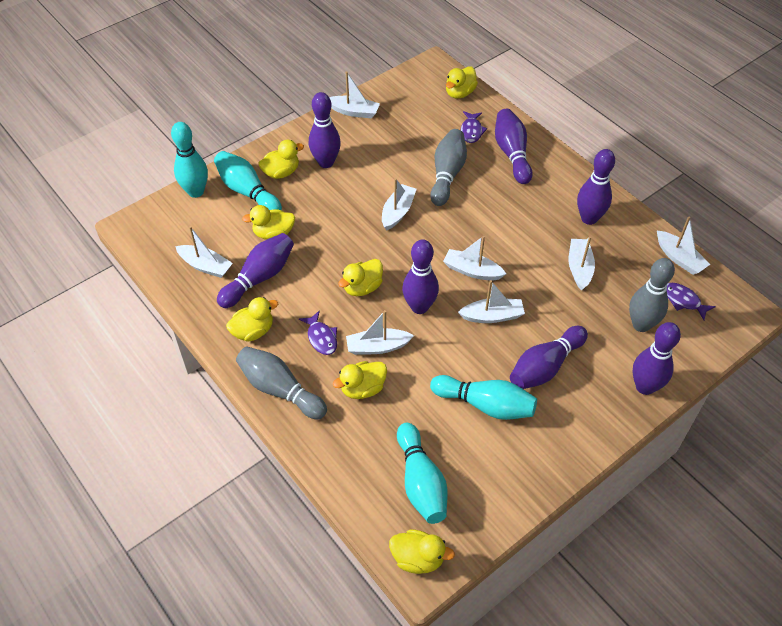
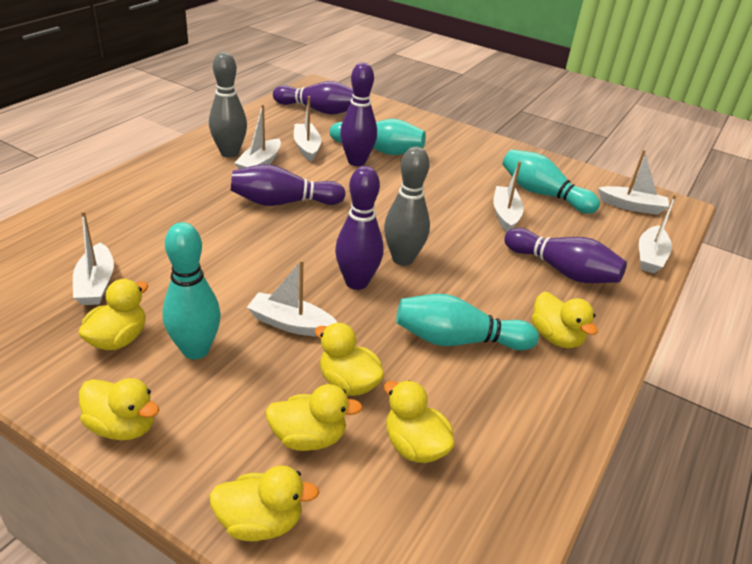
grey bowling pin: [236,347,327,419] [430,129,467,206] [629,258,675,332] = 3 -> [209,52,247,158] [384,147,430,266] = 2
purple bowling pin: [217,233,294,308] [309,92,341,168] [402,239,439,314] [495,109,533,184] [510,326,588,389] [577,149,615,225] [633,322,681,395] = 7 -> [231,164,346,206] [273,81,353,115] [335,166,383,290] [340,63,377,166] [504,228,627,283] = 5
purple fish: [299,311,337,355] [461,111,487,143] [667,283,716,320] = 3 -> none = 0
white boat: [175,226,233,278] [329,71,380,119] [346,310,414,355] [382,178,417,230] [443,236,506,280] [458,280,525,323] [569,236,595,291] [657,217,710,275] = 8 -> [73,211,114,305] [234,104,281,169] [247,260,337,337] [294,96,321,162] [493,161,524,232] [598,150,669,215] [639,194,676,273] = 7

